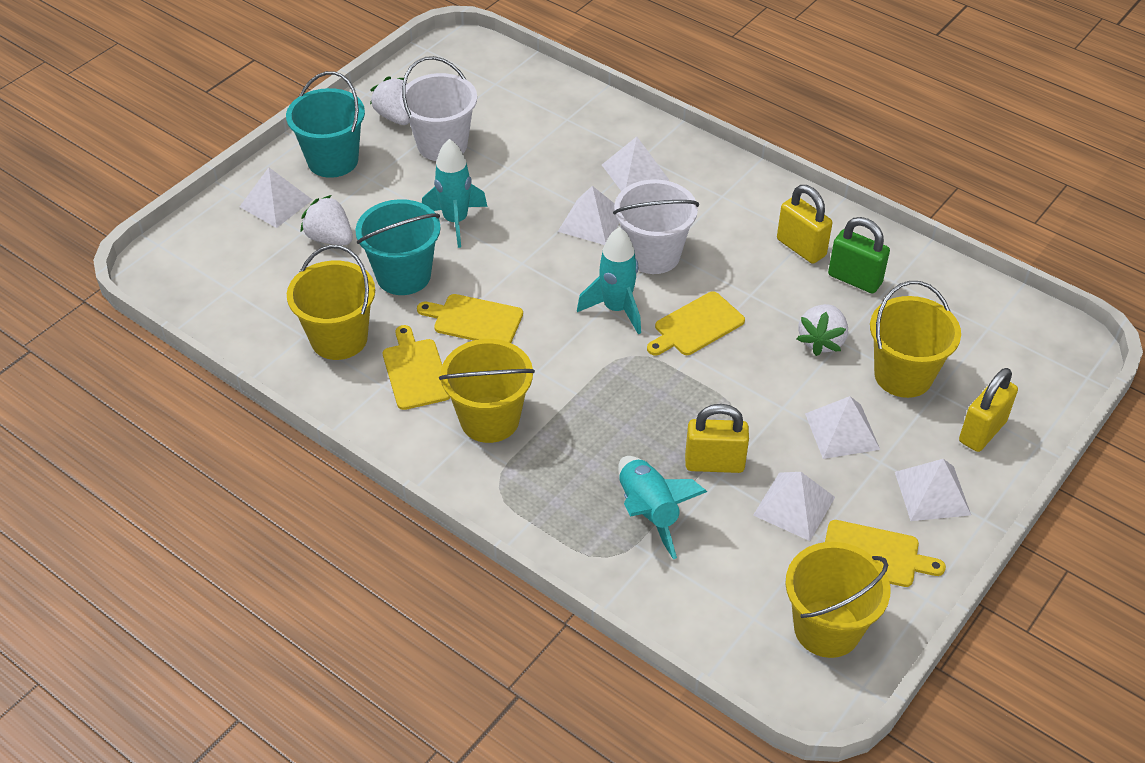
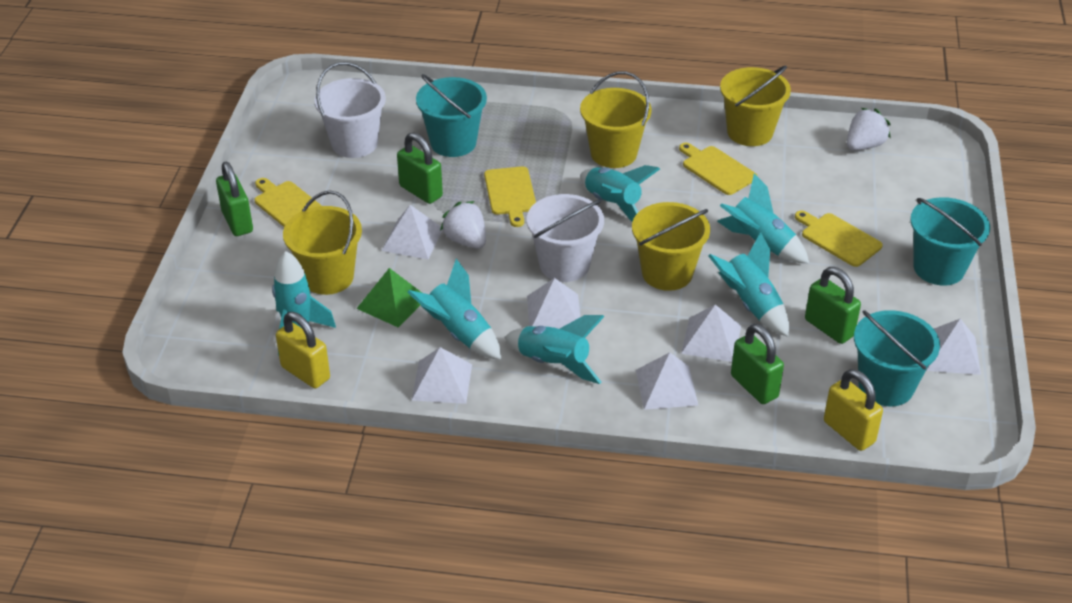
green padlock: [828,217,890,294] = 1 -> [216,162,253,236] [397,132,443,204] [731,324,784,404] [805,267,861,344] = 4
green pyramid: none = 0 -> [356,268,422,328] = 1
turquoise bucket: [286,71,365,178] [356,199,441,295] = 2 -> [416,74,487,157] [854,310,940,406] [910,197,990,286] = 3
turquoise rocket: [422,139,487,248] [577,227,641,334] [618,456,707,559] = 3 -> [272,251,336,356] [407,259,502,360] [504,315,605,384] [580,165,660,222] [708,232,789,337] [717,173,809,263] = 6
white strawberry: [300,195,353,245] [370,76,409,125] [797,304,848,356] = 3 -> [440,201,486,248] [847,108,891,151] = 2
yellow padlock: [685,404,749,473] [777,185,832,264] [959,368,1018,452] = 3 -> [276,312,330,388] [824,369,883,451] = 2

